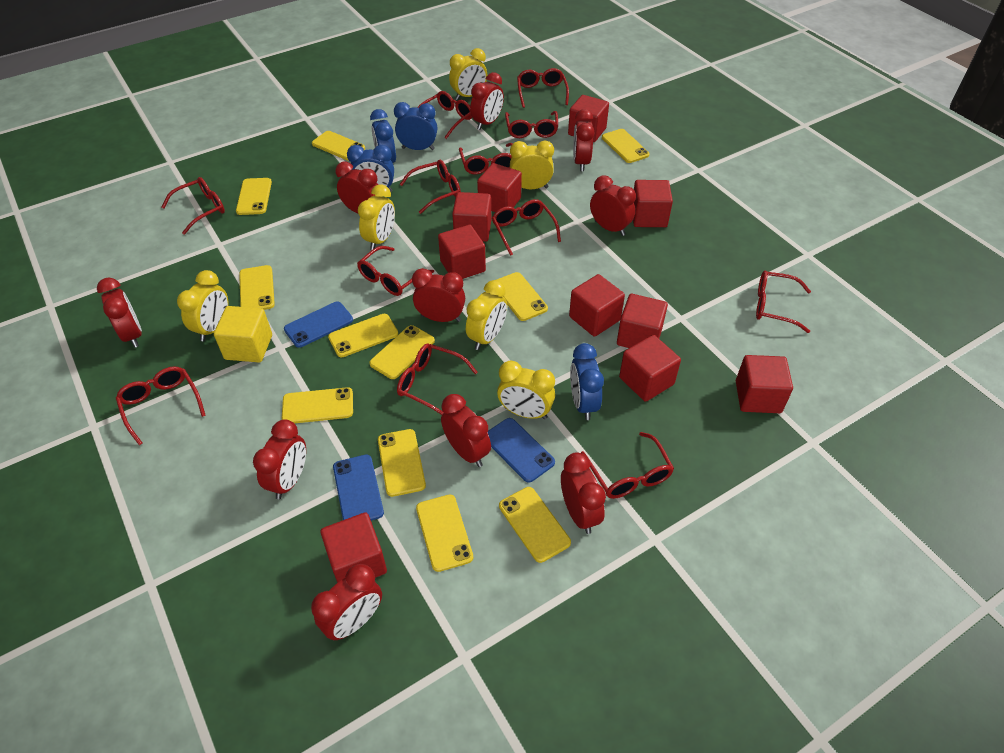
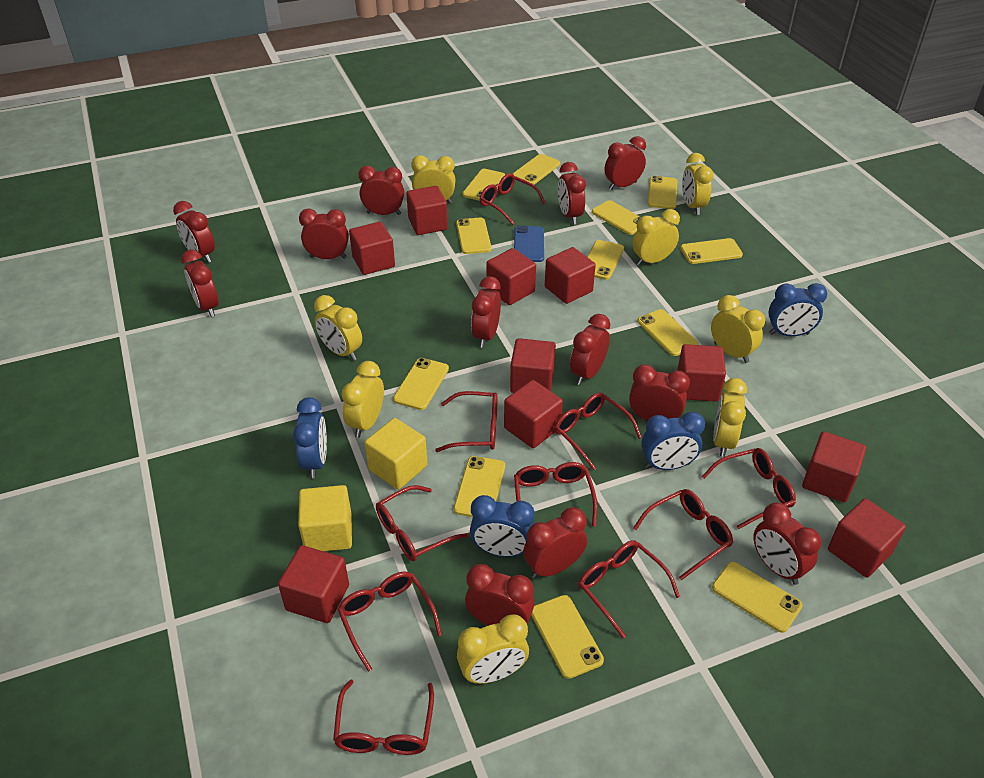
blue phone: [284,301,353,348] [333,455,384,521] [488,418,555,483] = 3 -> [514,226,544,262] = 1
red clock: [97,278,142,348] [253,419,306,499] [311,564,382,640] [335,162,378,213] [412,268,465,322] [441,394,491,467] [470,72,504,130] [561,452,606,534] [573,109,595,171] [590,175,636,236] = 10 -> [173,201,215,263] [181,250,219,317] [299,209,349,259] [358,166,404,215] [465,564,534,626] [471,276,501,348] [523,507,587,579] [558,162,586,225] [570,314,610,385] [605,136,646,191] [629,364,690,421] [753,503,822,585] = 12
red glasses: [116,366,206,445] [161,177,225,235] [357,246,434,296] [397,344,478,415] [400,160,461,214] [417,91,472,139] [459,143,512,174] [492,199,561,256] [505,111,558,138] [517,68,569,108] [581,432,674,499] [756,271,811,333] = 12 -> [333,680,434,755] [337,572,442,672] [376,485,469,561] [435,391,498,452] [480,173,546,225] [514,462,597,526] [554,392,642,470] [578,540,680,639] [633,489,733,580] [702,448,796,529] = 10
yellow clock: [177,270,228,341] [358,184,395,250] [449,48,487,100] [466,280,507,350] [497,361,555,419] [510,141,554,189] = 6 -> [314,295,362,361] [342,361,384,438] [411,155,456,204] [457,614,529,684] [632,209,680,266] [682,153,713,215] [711,295,765,363] [713,378,747,457] = 8
yellow cube: [214,306,272,362] = 1 -> [298,485,352,551] [365,418,428,489] = 2
yellow phone: [236,178,272,215] [239,265,275,310] [282,387,353,423] [312,131,365,160] [328,314,398,357] [369,325,435,379] [378,429,426,497] [416,495,473,572] [497,272,548,321] [499,487,571,563] [602,129,649,163] = 11 -> [393,358,449,410] [454,456,505,517] [456,218,492,254] [462,169,505,201] [513,154,560,185] [531,595,604,679] [587,240,624,280] [592,200,641,235] [637,309,698,356] [648,176,677,209] [680,238,743,264] [712,562,803,633] = 12

